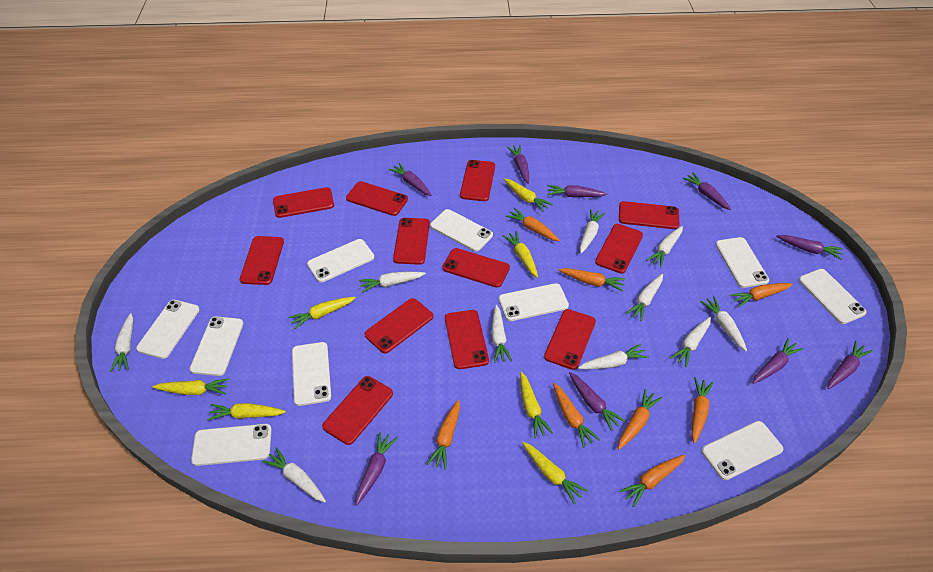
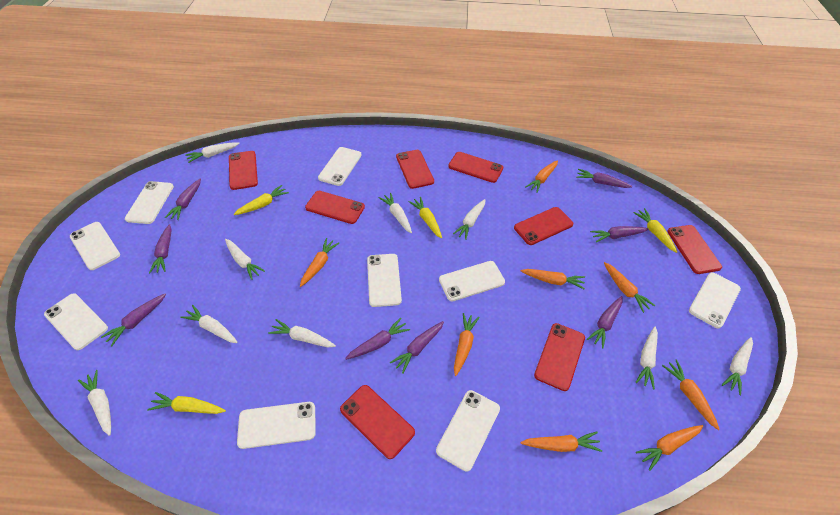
purple carrot: [355,432,397,506] [388,163,432,196] [507,145,529,184] [547,185,607,197] [569,372,626,431] [683,173,731,210] [753,338,803,384] [776,235,843,260] [828,341,872,389] = 9 -> [101,294,166,346] [149,224,172,273] [165,179,201,220] [345,318,410,360] [390,321,444,374] [576,169,632,188] [587,296,623,348] [590,226,649,242] = 8
red phone: [240,236,284,285] [273,187,334,218] [322,376,393,445] [346,181,408,216] [364,298,433,353] [393,218,430,265] [442,248,510,288] [445,310,489,369] [460,160,495,201] [544,309,596,370] [595,224,643,274] [619,201,679,229] = 12 -> [229,151,258,190] [305,191,365,224] [340,385,415,459] [396,150,434,189] [448,152,503,183] [514,207,573,245] [534,323,585,391] [667,225,722,274] = 8
white carrot: [110,313,133,372] [262,447,326,502] [359,272,426,293] [491,305,512,363] [578,344,649,370] [580,209,605,254] [626,274,663,321] [646,226,683,268] [670,317,711,367] [700,296,747,351] = 10 -> [78,370,111,436] [180,305,238,343] [185,142,240,163] [225,239,265,280] [268,319,336,347] [379,193,412,233] [453,199,485,240] [635,326,658,389] [722,337,753,395] = 9
white phone: [136,300,199,359] [190,317,244,376] [191,424,272,466] [292,342,331,406] [307,239,374,283] [430,209,493,251] [499,283,569,321] [702,421,783,480] [715,237,769,288] [799,269,867,324] = 10 -> [44,293,108,350] [70,222,120,270] [125,181,174,224] [237,402,316,449] [318,147,362,186] [367,254,402,307] [436,390,500,472] [439,261,505,301] [689,272,741,328] = 9
yellow carrot: [153,378,229,395] [207,403,286,421] [288,297,356,329] [503,231,538,278] [504,178,553,212] [520,372,553,438] [522,442,588,504] = 7 -> [147,392,226,414] [234,185,289,215] [408,197,442,239] [633,208,677,253] = 4

